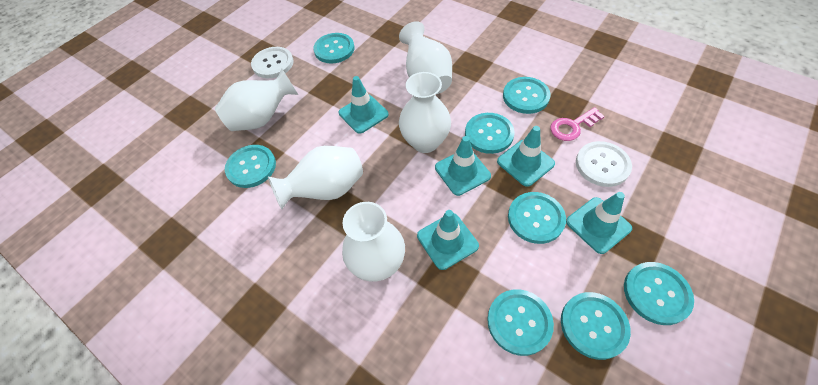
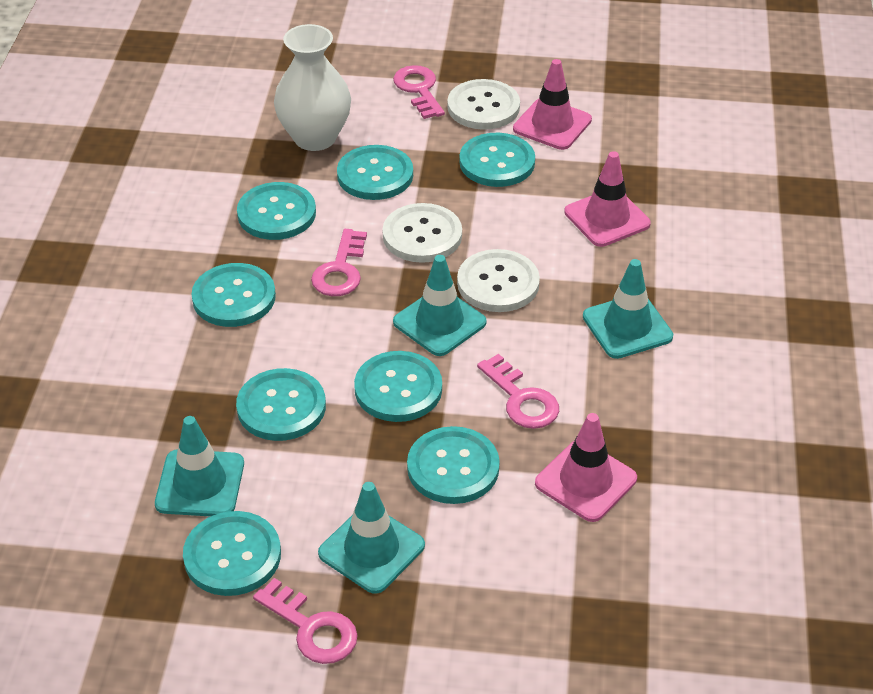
pink key: [550,107,605,141] = 1 -> [253,578,358,664] [311,229,367,296] [393,65,445,119] [477,354,559,429] = 4
pink traffic cone: none = 0 -> [513,59,592,150] [535,413,637,522] [564,151,651,247] = 3
turquoise traffic cone: [339,76,389,134] [417,210,479,270] [435,136,491,196] [497,126,555,187] [566,192,632,254] = 5 -> [155,416,244,517] [318,482,425,594] [393,255,487,356] [583,259,673,359] = 4
white button: [251,47,294,78] [576,141,632,187] = 2 -> [383,203,462,263] [447,79,520,130] [457,249,540,312] = 3
white vase: [215,69,298,131] [268,146,363,209] [342,202,405,282] [399,21,452,94] [399,72,451,153] = 5 -> [274,24,351,151] = 1

